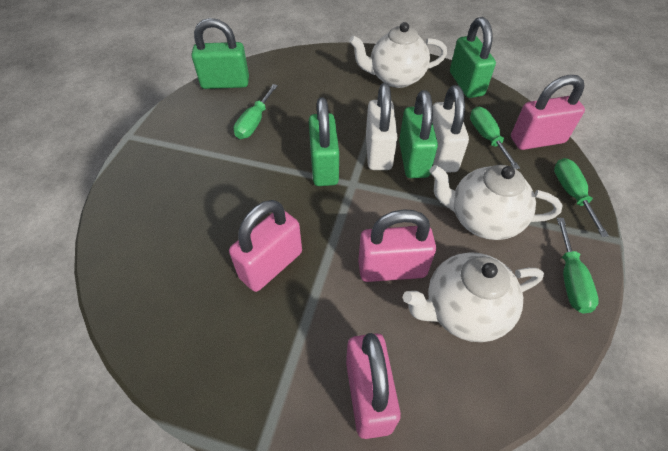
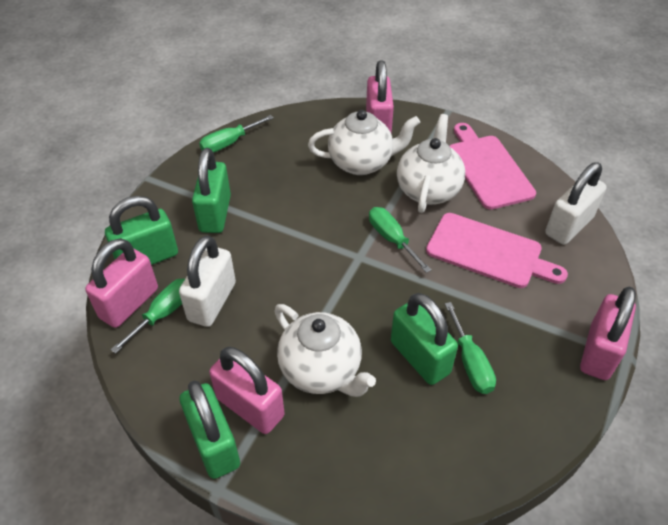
pink cutting board: none = 0 -> [426,213,568,288] [450,123,536,210] = 2

